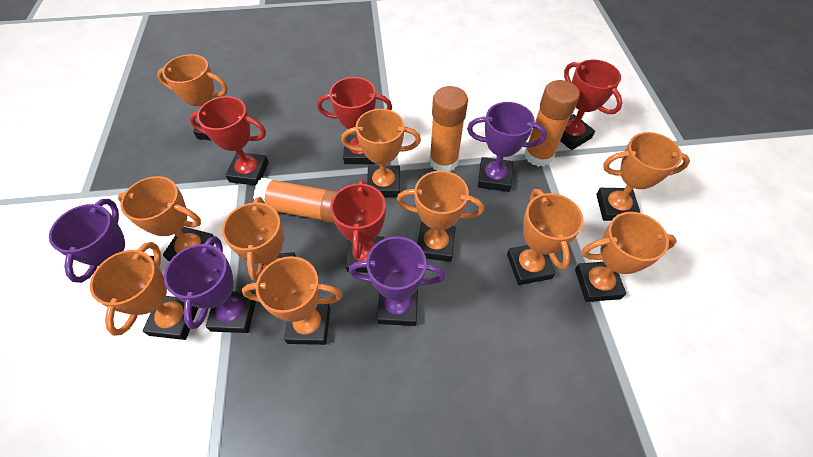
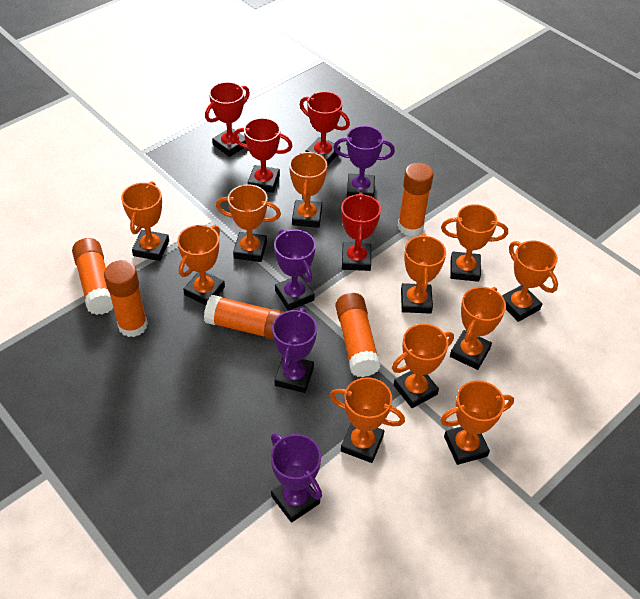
orange glue stick: [253,178,338,224] [429,86,468,172] [524,80,580,167] = 3 -> [72,238,114,315] [104,260,148,337] [204,295,285,340] [335,293,381,377] [398,163,434,236] = 5
orange trophy: [90,242,198,340] [118,176,214,261] [157,54,228,141] [222,197,296,282] [242,256,343,345] [341,109,421,197] [397,171,484,262] [507,189,583,285] [575,212,677,302] [596,132,690,221] = 10 -> [121,181,169,261] [177,225,225,305] [216,184,281,262] [289,151,327,228] [330,377,405,463] [392,324,454,408] [401,233,446,314] [440,380,514,465] [441,204,508,282] [450,287,506,370] [502,241,558,322] = 11

